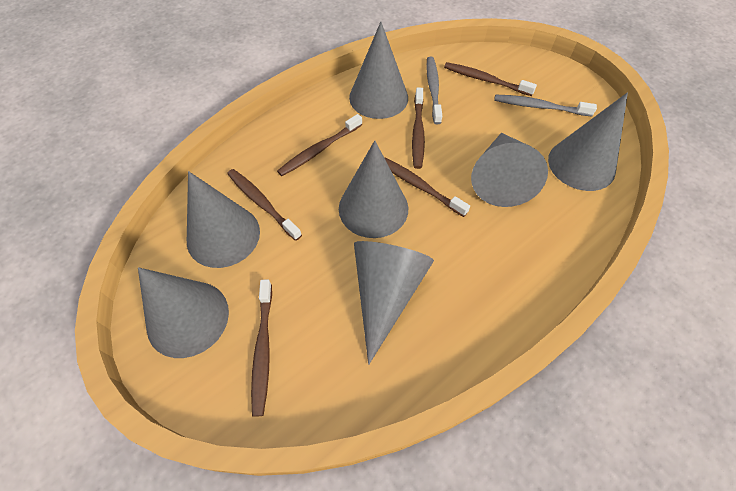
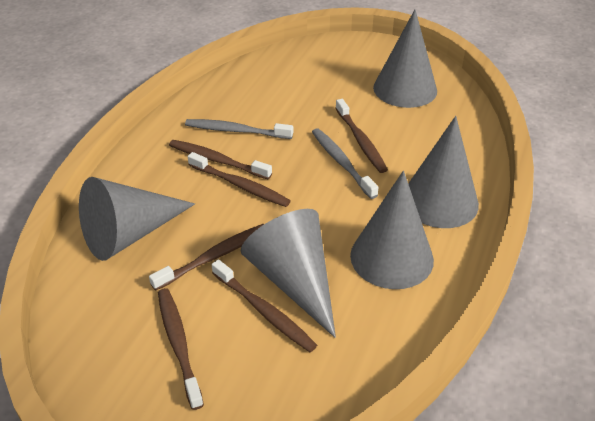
grey cone: [138,267,229,358] [187,171,260,268] [339,141,408,238] [349,22,408,119] [354,241,434,365] [471,133,548,207] [548,93,628,191] = 7 -> [79,177,195,261] [241,209,336,338] [350,171,434,289] [373,10,437,108] [408,116,479,228] = 5

